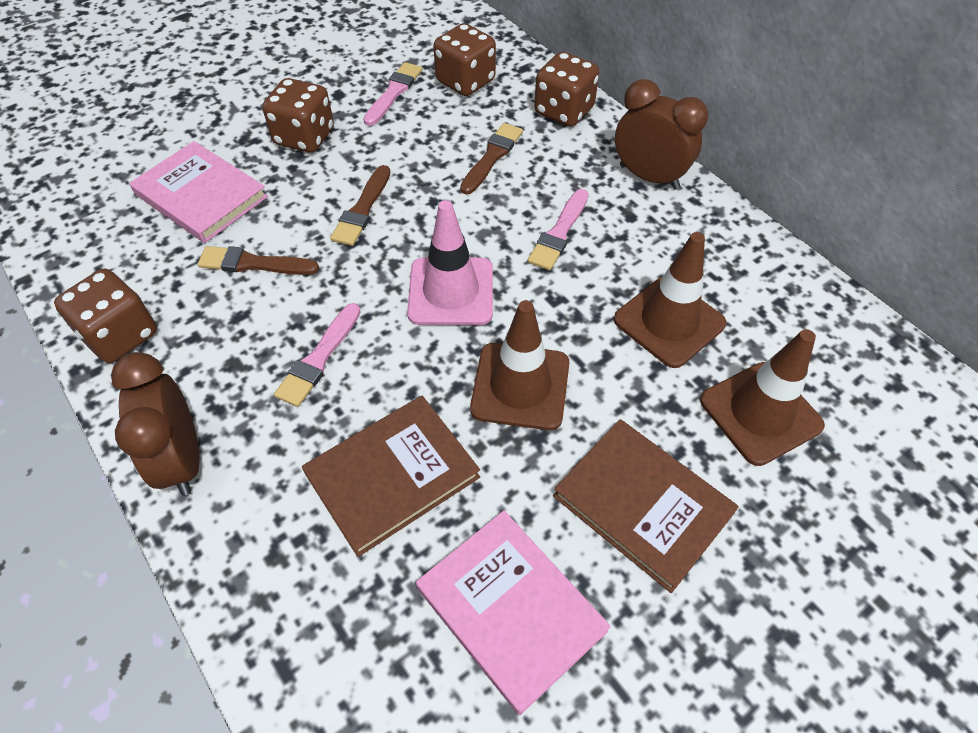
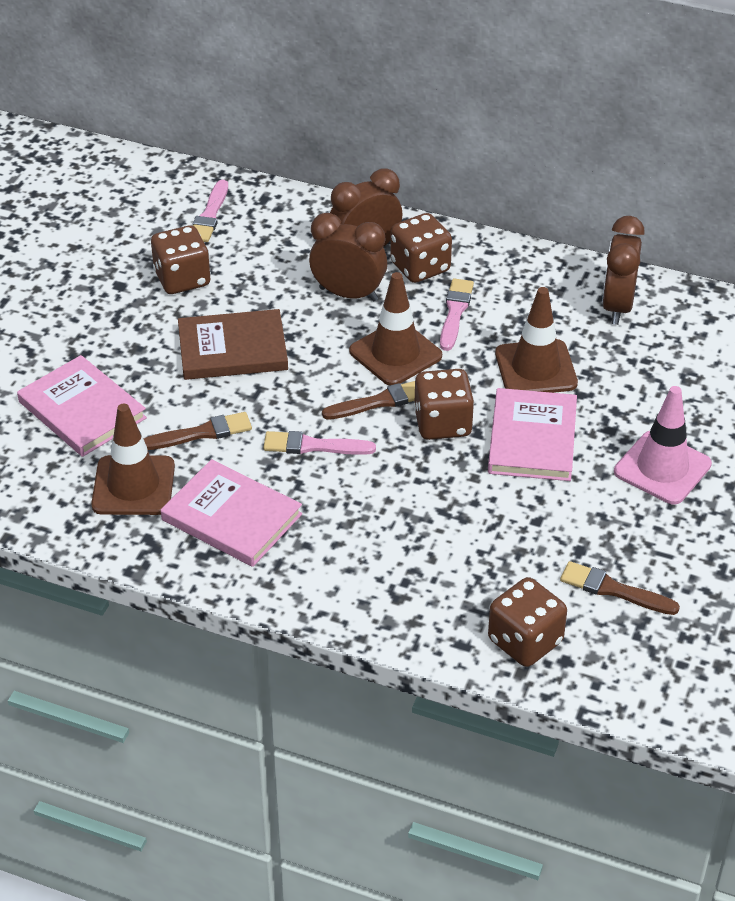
brown book: [302,396,480,557] [553,419,739,593] = 2 -> [178,309,288,380] = 1
brown clock: [111,352,200,496] [615,79,708,190] = 2 -> [309,213,387,301] [330,169,402,247] [602,216,645,325] = 3
pink book: [129,141,268,243] [416,510,611,715] = 2 -> [17,355,147,457] [161,459,302,567] [488,388,577,481] = 3

